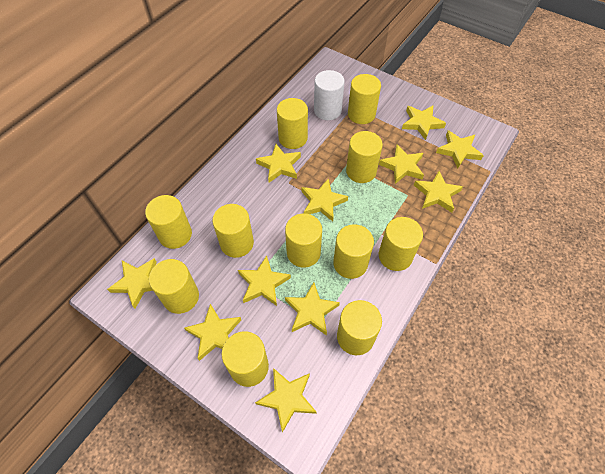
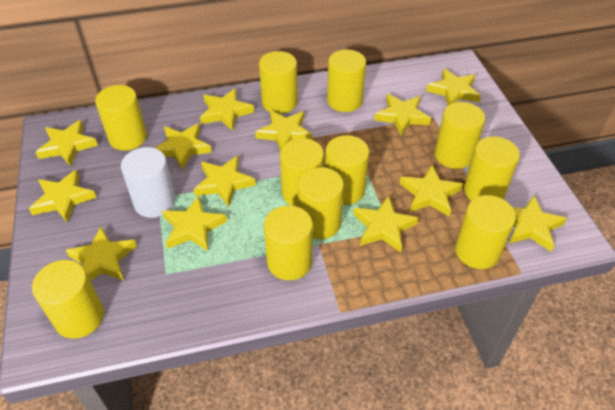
yellow star: [107,258,157,309] [184,304,241,361] [238,256,291,306] [255,368,317,433] [256,144,301,183] [285,282,340,336] [301,179,348,222] [379,145,424,184] [402,106,446,140] [414,171,463,213] [436,130,484,169] = 11 -> [29,169,97,223] [35,120,98,167] [66,227,137,281] [155,124,212,170] [162,196,227,251] [193,156,256,207] [200,88,254,131] [255,110,313,151] [353,196,418,252] [374,94,431,136] [400,165,463,217] [426,68,481,105] [509,196,567,252] = 13

